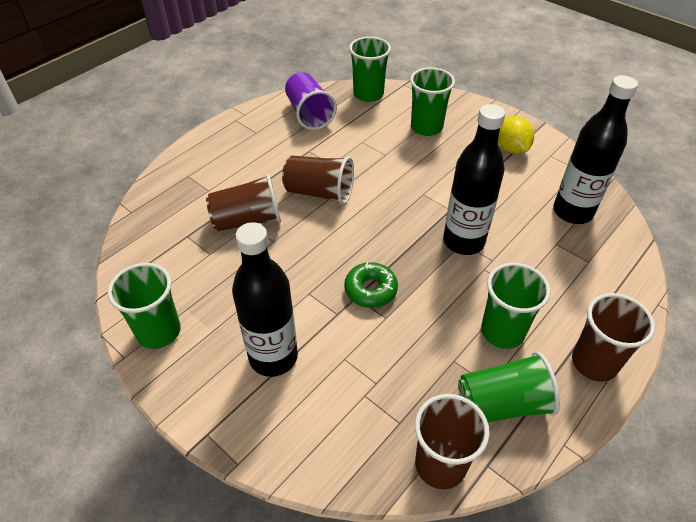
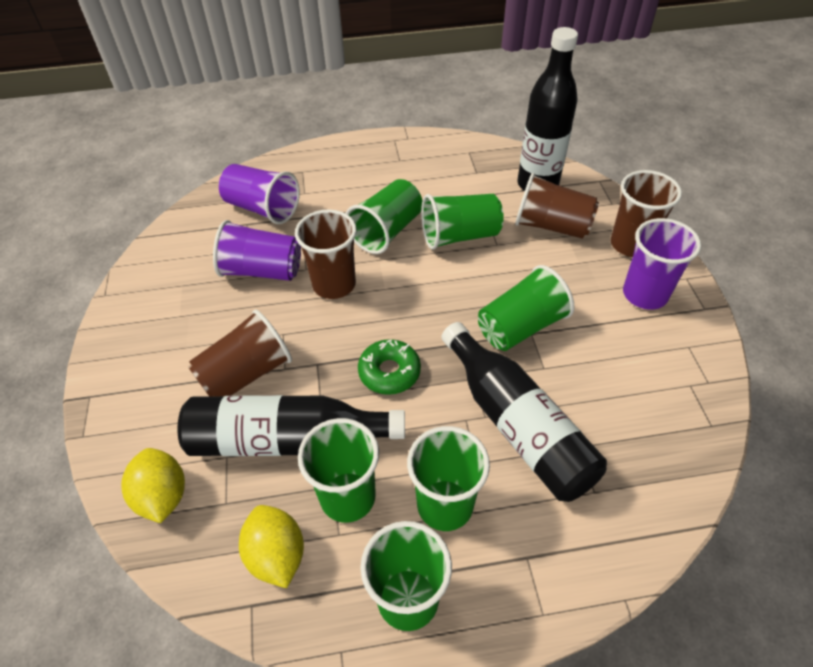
green cup: [107,263,181,349] [349,36,391,102] [410,67,455,136] [458,352,560,422] [481,263,551,349] = 5 -> [298,418,379,523] [346,179,423,254] [361,521,452,631] [407,426,490,531] [421,194,504,250] [478,265,574,351] = 6
purple cup: [285,72,337,130] = 1 -> [213,220,301,281] [219,164,300,224] [623,218,701,310] = 3
yellow lemon: [498,116,534,154] = 1 -> [121,448,185,523] [239,505,304,588] = 2

